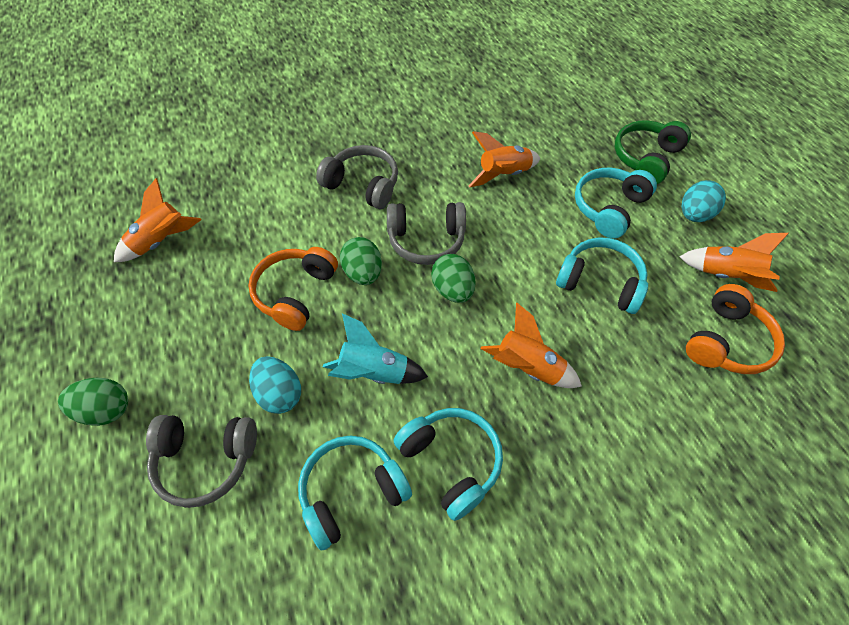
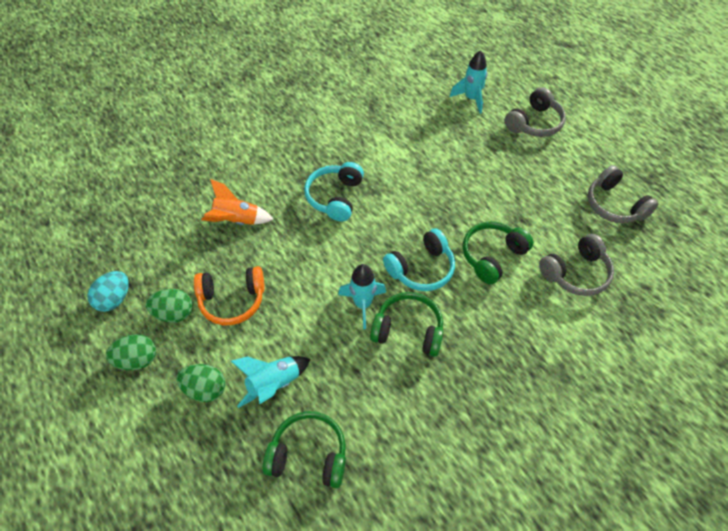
green headphones: [615,120,691,184] = 1 -> [263,411,346,488] [370,292,443,357] [463,221,534,285] = 3
orange headphones: [248,247,338,331] [686,284,785,374] = 2 -> [194,266,265,325] = 1
orange rocket: [114,178,202,262] [468,131,541,187] [480,302,582,388] [679,233,789,292] = 4 -> [201,179,273,225] = 1
turquoise egg: [249,356,301,414] [682,180,726,222] = 2 -> [87,271,129,312] = 1
turquoise headphones: [298,436,412,550] [393,408,503,521] [556,238,648,314] [575,168,657,239] = 4 -> [304,162,364,221] [383,228,455,291] = 2
turquoise rocket: [323,313,428,384] = 1 -> [231,356,310,408] [338,264,386,329] [450,50,487,114] = 3

